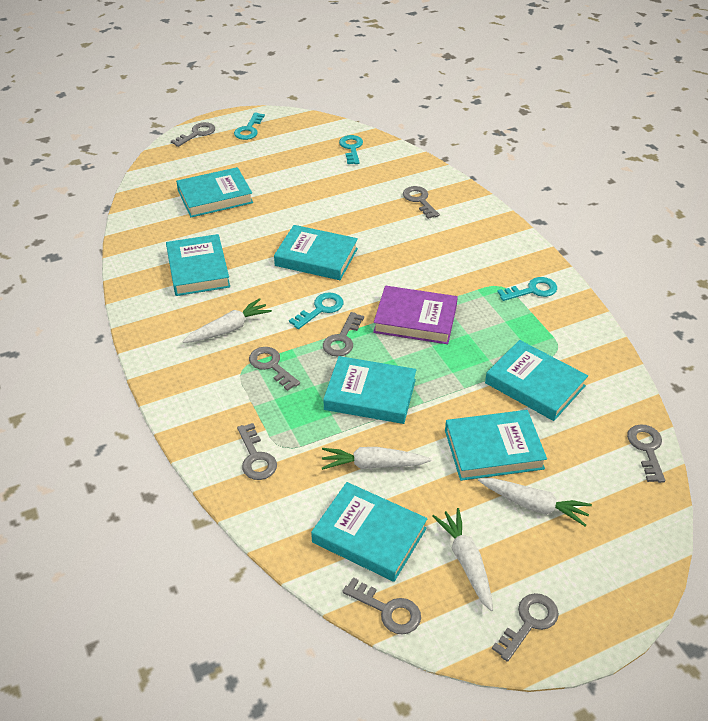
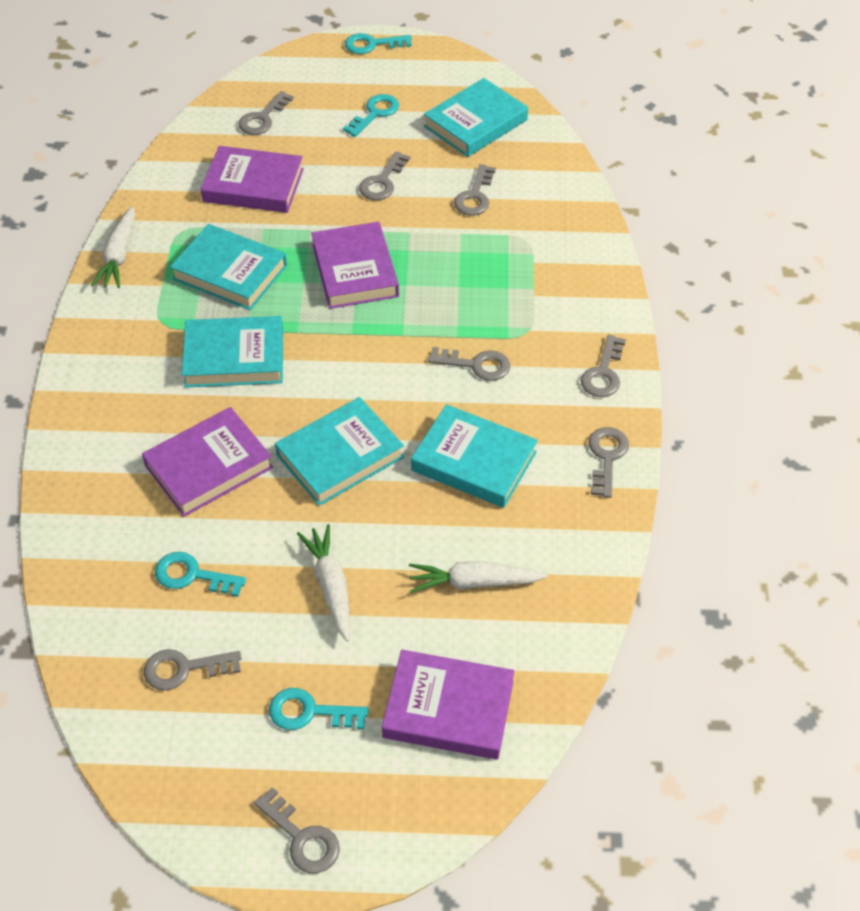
purple book: [373,286,458,344] = 1 -> [142,407,273,517] [201,146,304,213] [311,222,399,309] [382,650,514,760] = 4
turquoise book: [166,234,230,296] [176,167,253,217] [274,225,358,280] [311,482,428,582] [323,356,416,424] [445,410,547,481] [485,340,588,421] = 7 -> [170,224,287,310] [182,316,283,388] [275,397,404,506] [411,404,538,508] [424,78,528,157] = 5
white carrot: [182,298,272,343] [322,447,431,470] [432,508,493,611] [478,478,592,526] = 4 -> [91,206,135,288] [297,524,350,642] [409,561,547,593] = 3

